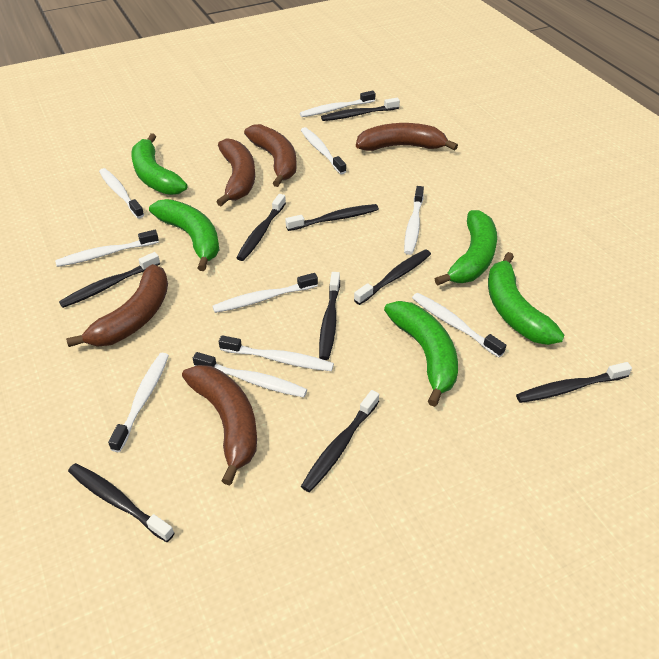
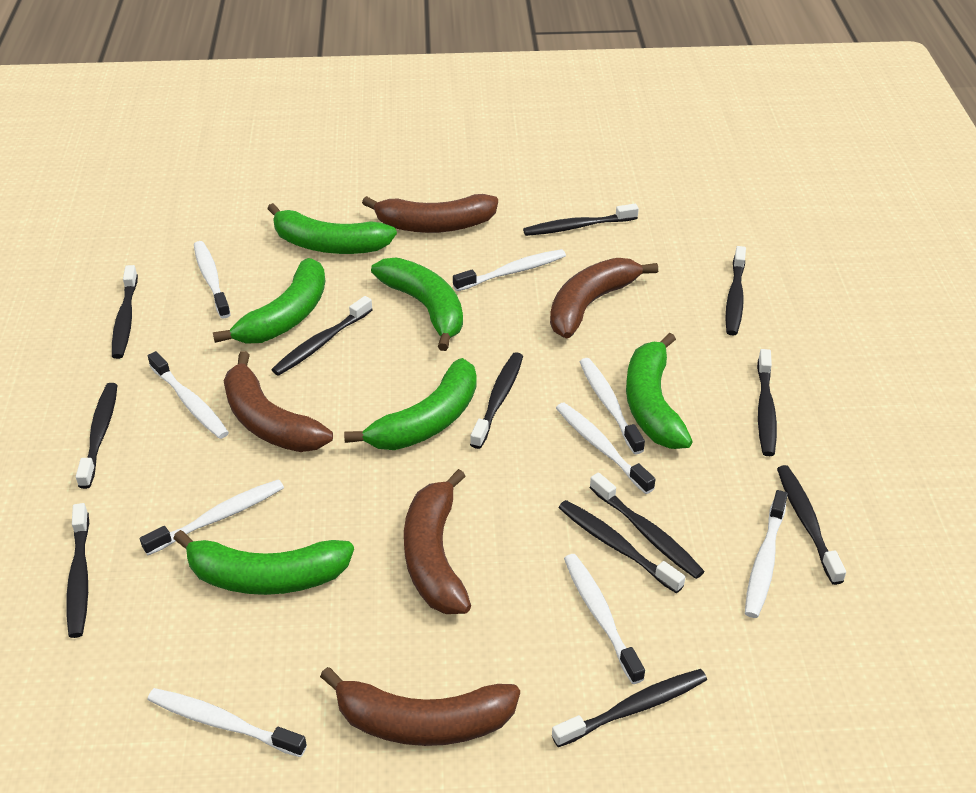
black toothbrush: [59,252,160,308] [68,463,174,542] [236,194,286,261] [285,204,379,231] [301,390,379,492] [319,272,340,360] [321,98,400,121] [354,249,431,305] [516,362,632,403] = 9 -> [66,503,89,638] [76,383,117,489] [112,265,138,359] [271,296,373,376] [470,352,523,449] [523,204,639,236] [552,669,707,747] [558,500,685,593] [589,472,705,579] [725,246,746,335] [757,349,777,456] [777,465,846,585] = 12
green banana: [131,133,188,195] [149,199,219,271] [384,301,458,407] [435,210,497,285] [488,252,564,345] = 5 -> [173,530,354,595] [213,258,325,344] [267,203,397,254] [344,358,477,450] [371,258,463,351] [626,333,693,449] = 6
white toothbrush: [55,230,159,267] [99,168,144,219] [108,353,169,452] [193,352,307,397] [212,273,318,313] [219,335,334,371] [300,90,375,117] [301,127,346,174] [404,186,424,255] [412,293,506,357] = 10 -> [140,479,284,555] [148,351,229,439] [148,688,307,757] [194,241,231,318] [453,249,566,291] [556,403,656,494] [564,554,645,684] [580,358,645,454] [745,490,788,618] = 9

